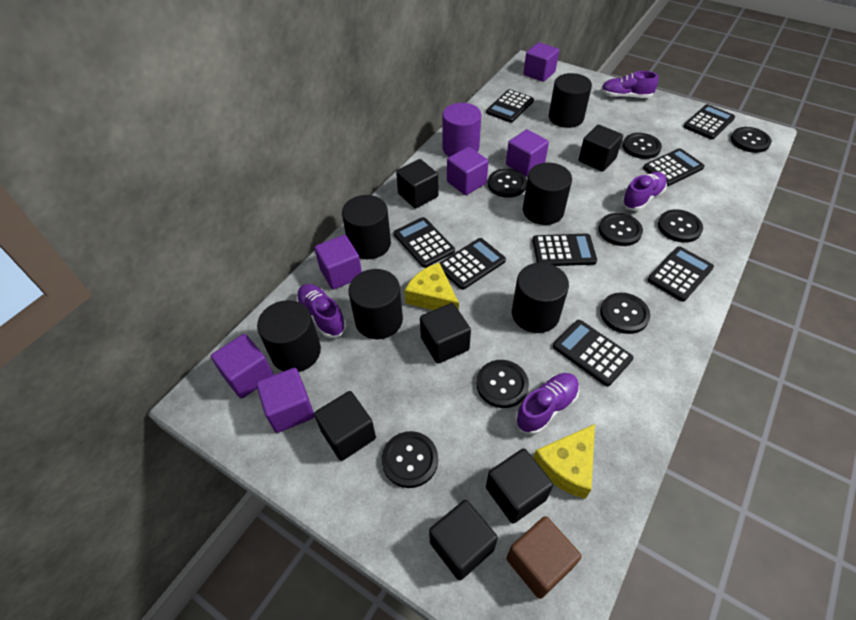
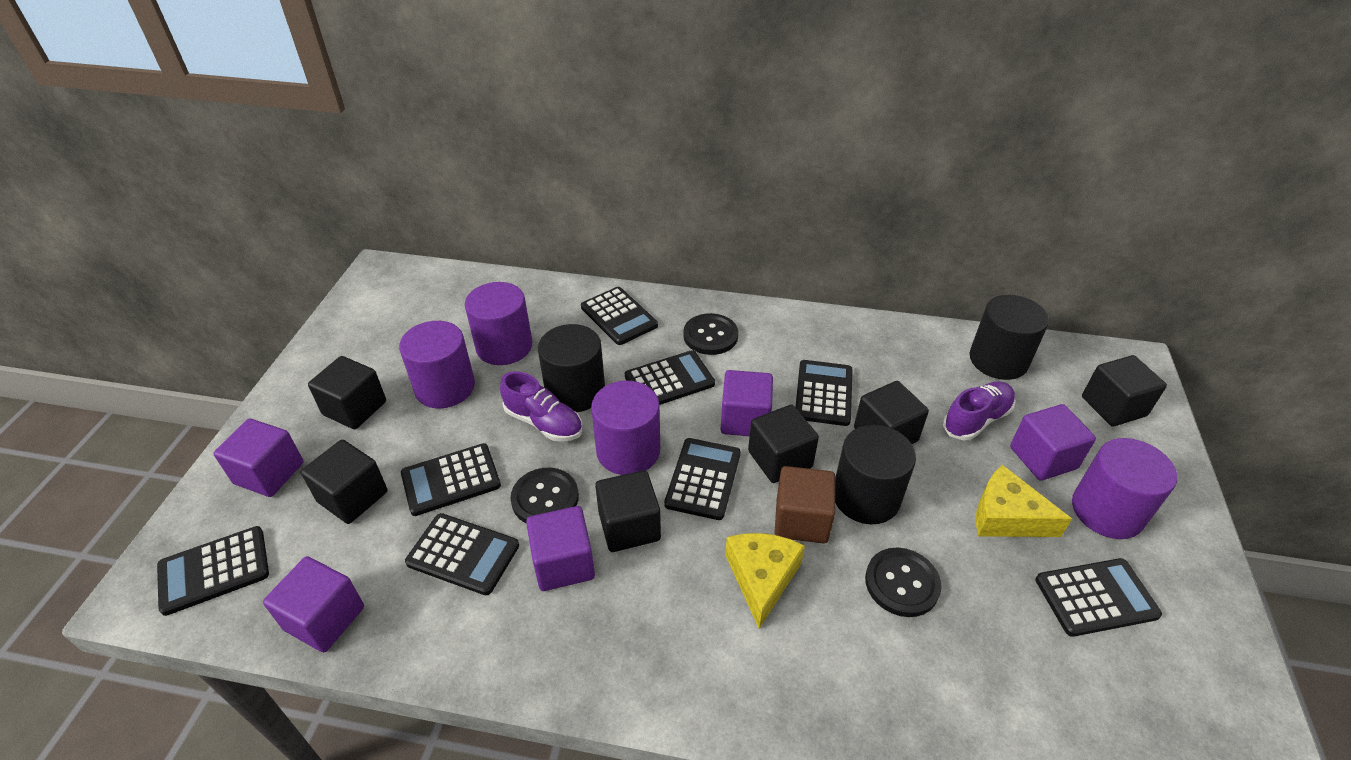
black button: [382,431,438,488] [476,360,529,408] [488,168,527,198] [598,213,643,246] [600,293,650,334] [623,133,662,159] [658,209,703,243] [731,127,772,153] = 8 -> [511,468,579,523] [683,313,738,355] [865,548,942,617] = 3
black cylinder: [257,300,321,372] [342,195,391,259] [348,269,403,339] [512,263,569,333] [523,163,572,225] [549,73,592,128] = 6 -> [538,324,605,412] [835,425,916,524] [969,295,1049,380] = 3
purple cube: [211,334,274,399] [256,368,314,433] [314,235,362,290] [447,147,489,195] [506,129,549,177] [524,42,559,82] = 6 -> [213,419,303,497] [263,556,364,652] [526,506,595,591] [721,370,773,436] [1010,404,1096,481] = 5
purple cylinder: [442,103,482,157] = 1 -> [399,321,475,408] [465,282,532,365] [591,381,660,475] [1072,438,1177,539] = 4
purple shoe: [296,284,346,338] [515,373,580,435] [601,71,658,98] [621,172,667,211] = 4 -> [500,371,582,442] [943,381,1016,440] = 2

